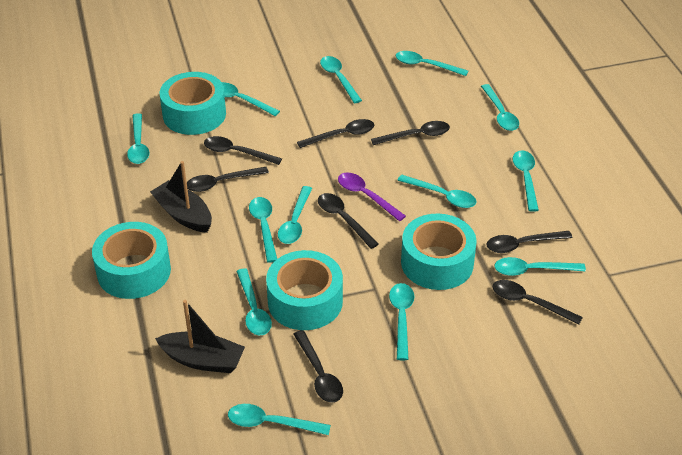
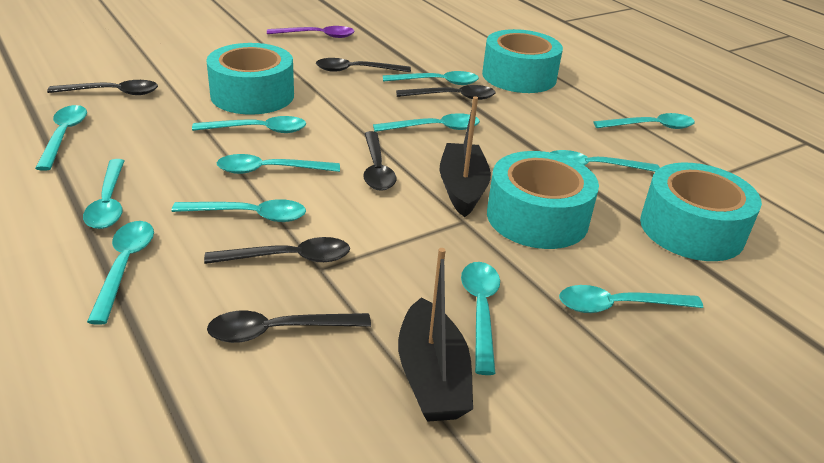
black spoon: [187,167,269,192] [204,136,282,165] [293,330,343,403] [297,119,374,148] [318,193,379,249] [371,121,450,145] [487,231,572,253] [493,280,583,325] = 8 -> [47,80,158,95] [204,237,350,264] [207,311,371,343] [316,58,411,72] [363,131,396,191] [396,85,495,100] = 6
turquoise spoon: [127,113,150,164] [222,82,280,116] [228,404,331,435] [236,268,272,335] [249,197,277,263] [278,186,312,244] [320,56,362,103] [389,283,414,360] [396,51,468,76] [397,175,477,208] [481,84,519,131] [494,257,586,276] [513,150,539,212] = 13 -> [35,105,87,171] [83,159,124,229] [87,221,154,325] [171,199,306,222] [192,116,306,133] [217,154,340,174] [373,113,480,132] [383,71,479,85] [461,262,500,375] [550,150,660,172] [559,285,703,313] [594,113,695,129] = 12

